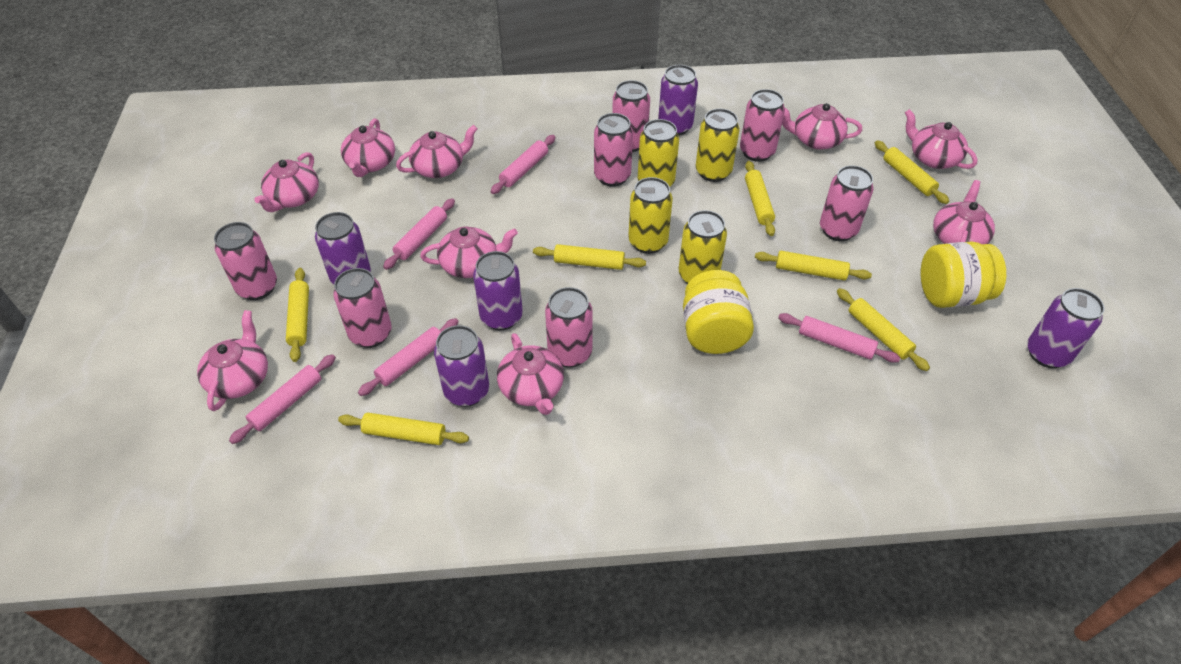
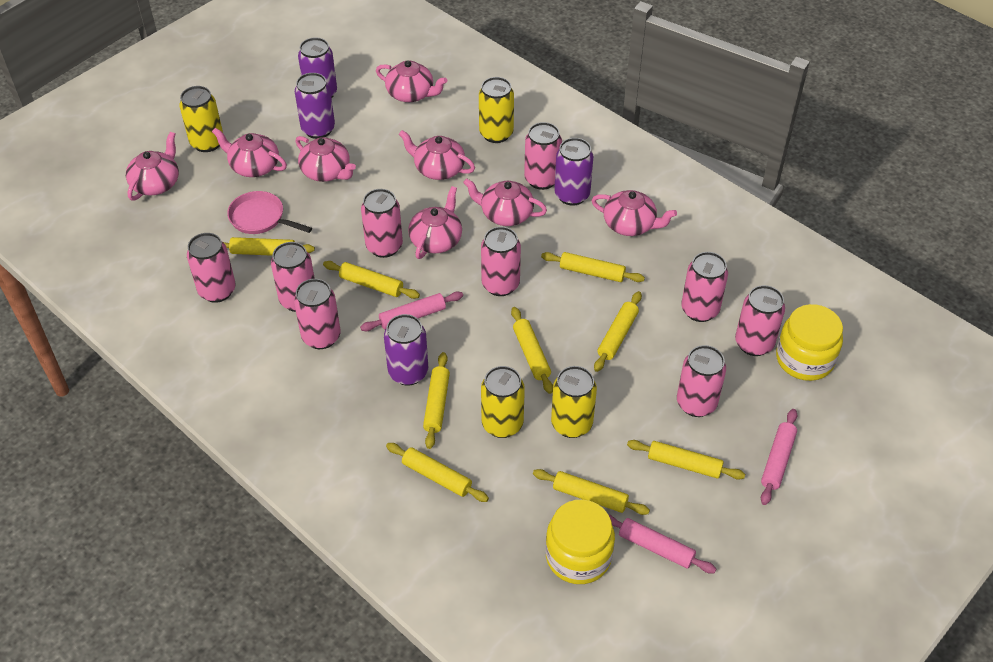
pink can: [214,222,277,300] [333,268,392,348] [545,287,593,368] [594,113,633,187] [612,80,650,152] [740,89,785,162] [820,165,874,241] = 7 -> [187,233,236,303] [271,242,315,312] [294,279,341,349] [361,189,403,258] [481,227,521,296] [524,122,562,190] [677,345,726,417] [681,252,728,322] [735,285,785,356] = 9
pink pan: none = 0 -> [227,191,312,234] = 1
pink rolling pin: [229,354,336,444] [358,318,459,396] [383,198,455,270] [491,135,555,194] [778,313,900,363] = 5 -> [360,292,463,331] [608,514,716,573] [761,409,797,505] = 3
pink teapot: [197,310,268,411] [254,152,319,212] [341,118,395,177] [396,125,477,178] [420,227,518,278] [497,333,564,415] [782,103,862,150] [905,109,978,169] [933,180,995,244] = 9 -> [126,132,179,200] [212,128,287,177] [295,136,356,182] [376,60,447,102] [399,130,475,180] [408,186,462,259] [463,178,547,226] [591,190,677,236] = 8
purple can: [315,212,371,284] [434,325,489,407] [473,251,523,330] [658,65,698,136] [1027,288,1105,368] = 5 -> [295,73,335,139] [298,37,337,98] [384,314,428,386] [554,138,594,206] = 4
yellow rolling pin: [286,268,309,362] [338,413,469,445] [533,244,646,270] [745,161,775,236] [755,251,872,281] [837,288,930,371] [875,140,949,204] = 7 -> [223,237,315,256] [323,261,420,299] [386,443,489,502] [423,352,450,449] [511,307,553,394] [533,469,650,515] [541,252,645,282] [594,291,642,372] [627,440,745,480] = 9

